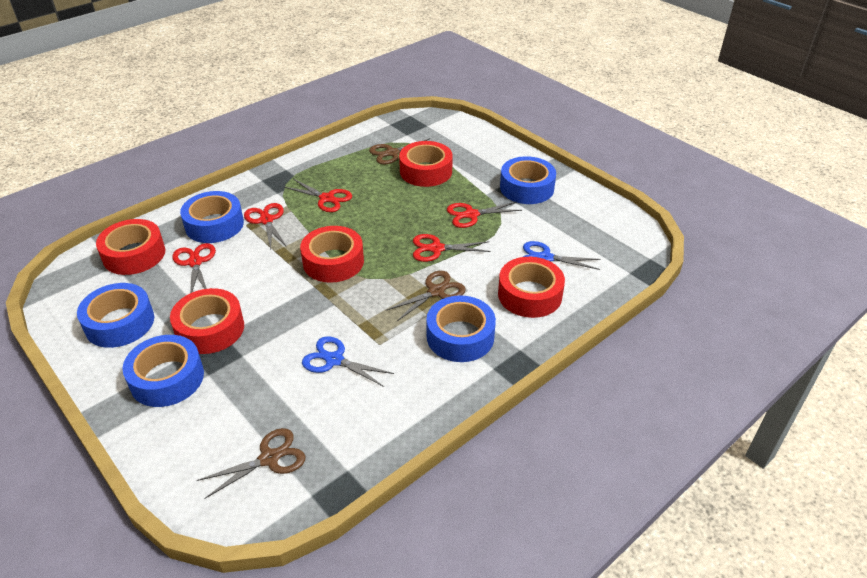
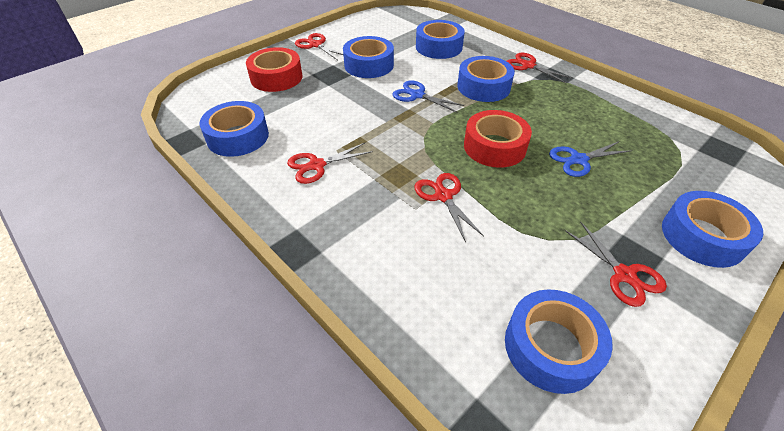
blue tape: [77,283,154,348] [122,335,204,407] [180,191,244,243] [426,295,496,362] [500,156,556,204] = 5 -> [200,101,269,157] [343,36,394,78] [416,20,465,59] [457,56,515,102] [505,289,613,394] [662,191,763,268] = 6
brown scissors: [197,428,305,499] [369,138,430,164] [385,271,466,321] = 3 -> none = 0
red tape: [96,219,165,275] [170,288,244,354] [300,226,364,283] [399,141,453,187] [498,257,565,318] = 5 -> [246,47,303,92] [464,110,532,168] = 2

